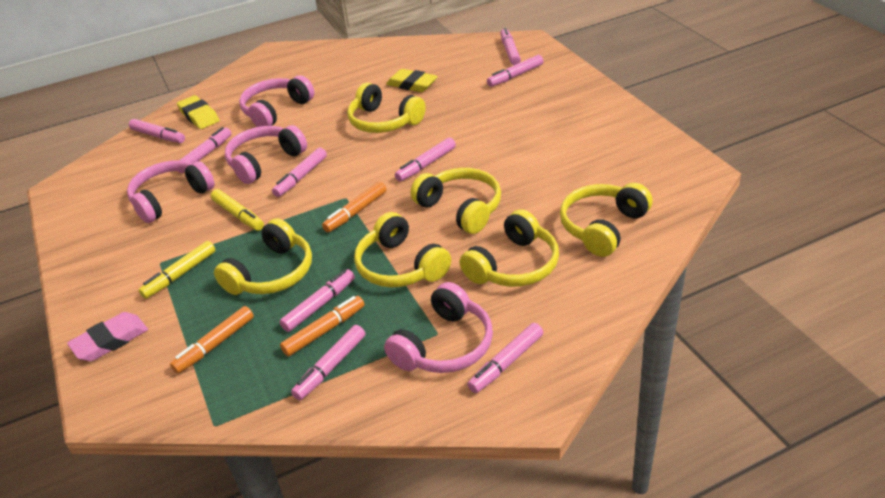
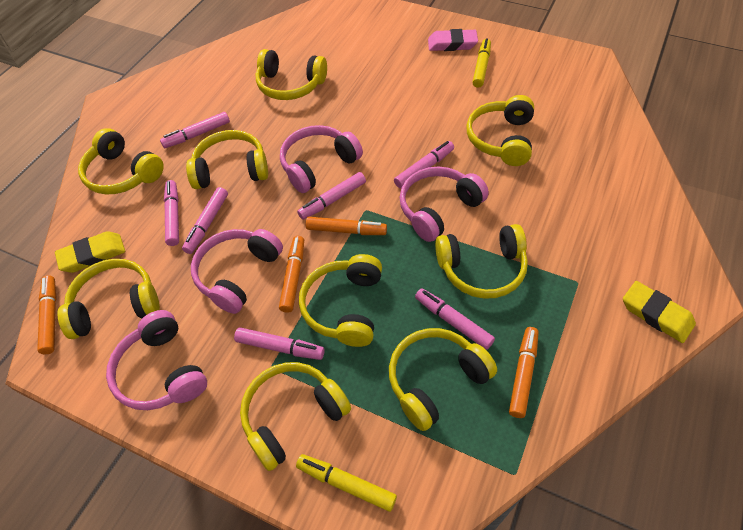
orange marker: [170,306,254,374] [280,296,365,357] [322,181,387,232] = 3 -> [37,275,57,354] [279,236,304,313] [306,217,387,235] [509,327,539,418] = 4
pink marker: [129,119,185,143] [178,127,232,173] [272,147,327,197] [279,269,355,332] [291,325,365,400] [395,137,456,182] [467,323,543,393] [487,55,544,87] [500,27,521,65] = 9 -> [160,112,230,148] [164,180,179,246] [182,187,228,254] [234,327,325,360] [297,172,366,220] [394,141,454,188] [415,288,495,350] = 7
yellow headphones: [214,218,312,295] [347,82,426,133] [354,212,451,288] [410,168,501,234] [460,209,559,287] [560,183,653,257] = 6 -> [57,259,160,339] [78,128,164,195] [186,130,268,189] [240,362,351,471] [256,49,327,100] [299,254,382,347] [389,328,497,431] [435,224,528,299] [466,95,534,166] = 9

